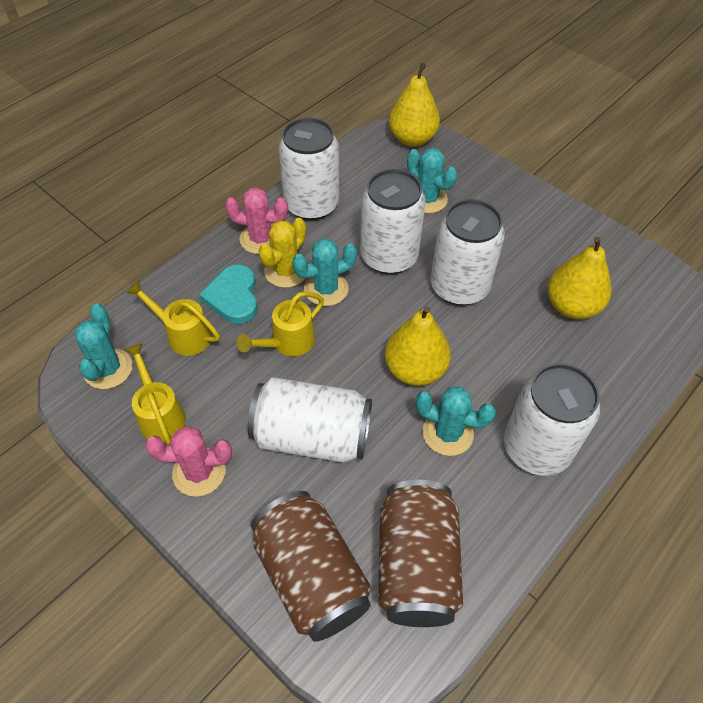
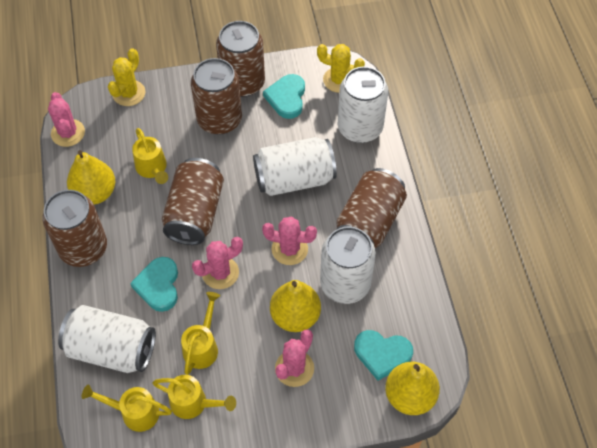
brown can: [251,491,371,642] [378,480,463,627] = 2 -> [43,190,107,267] [162,158,224,245] [191,58,242,135] [216,21,265,97] [336,168,407,248] = 5
pink cactus: [145,426,232,497] [225,187,288,254] = 2 -> [48,92,85,147] [192,237,243,289] [262,216,317,265] [275,330,314,387] = 4
turquoise cactus: [75,304,133,389] [292,239,357,306] [407,148,457,213] [416,387,496,456] = 4 -> none = 0
turquoise heart: [199,264,258,324] = 1 -> [130,257,178,312] [263,74,305,119] [354,330,413,381] = 3
white can: [248,377,372,463] [278,118,339,221] [360,169,426,274] [431,199,505,306] [504,363,601,476] = 5 -> [58,305,156,373] [253,137,337,196] [320,226,376,304] [338,66,388,143] = 4
yellow cactus: [259,218,306,288] = 1 -> [108,48,146,106] [317,44,365,93] = 2
yellow watering can: [124,343,186,445] [127,280,220,356] [237,291,324,356] = 3 -> [82,384,172,432] [132,128,168,184] [152,375,236,419] [181,292,220,375] = 4

